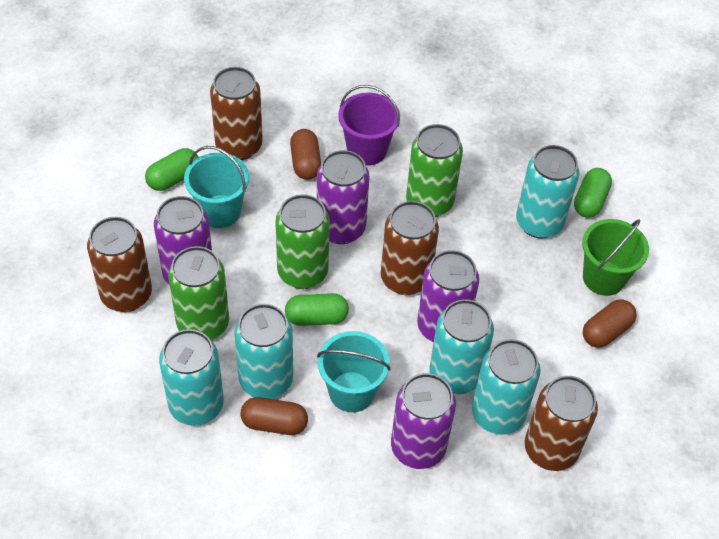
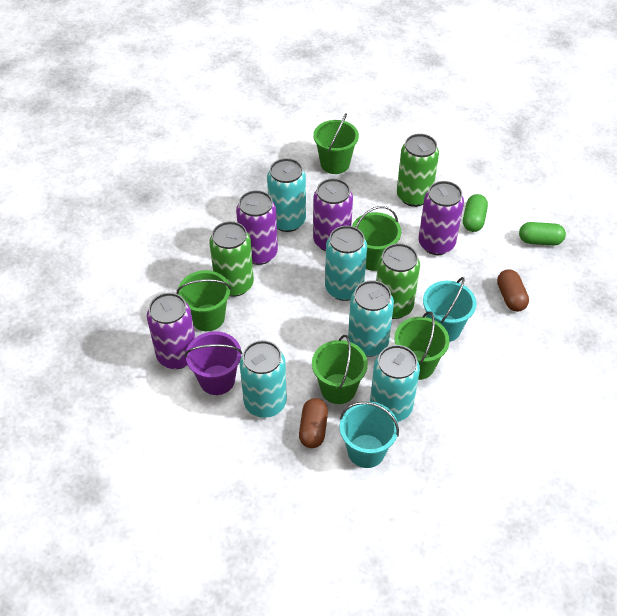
brown can: [87,217,152,312] [210,67,263,160] [381,201,439,295] [524,376,598,471] = 4 -> none = 0
brown capsule: [240,397,308,435] [290,129,321,180] [583,299,637,348] = 3 -> [299,398,328,448] [497,269,529,312] = 2
green bucket: [582,219,649,296] = 1 -> [177,270,231,331] [312,335,368,404] [313,113,359,174] [352,206,401,271] [394,311,450,380] = 5
green capsule: [145,148,198,191] [285,293,349,326] [574,168,612,218] = 3 -> [463,194,488,232] [519,222,566,246] = 2

